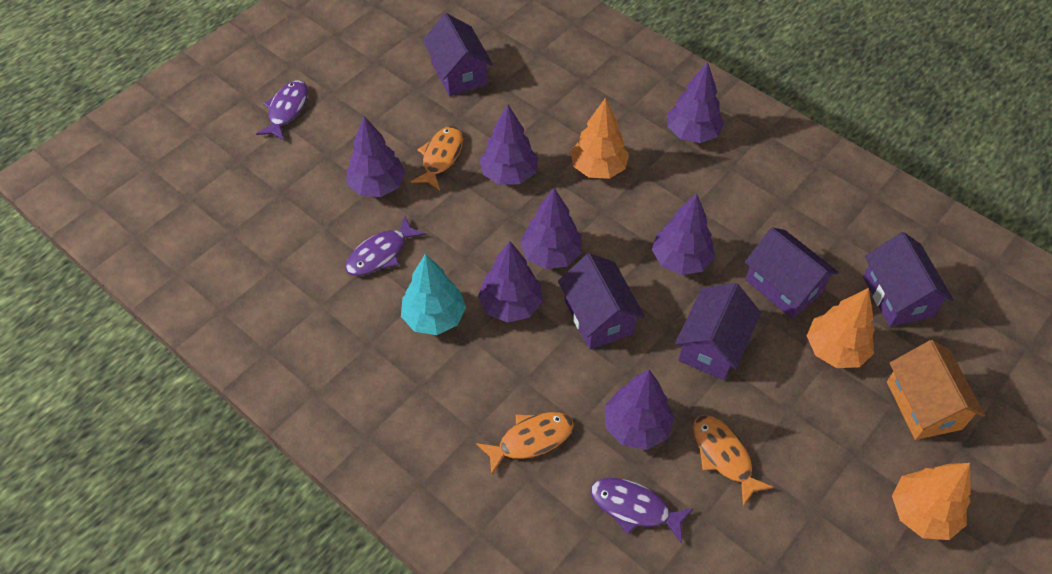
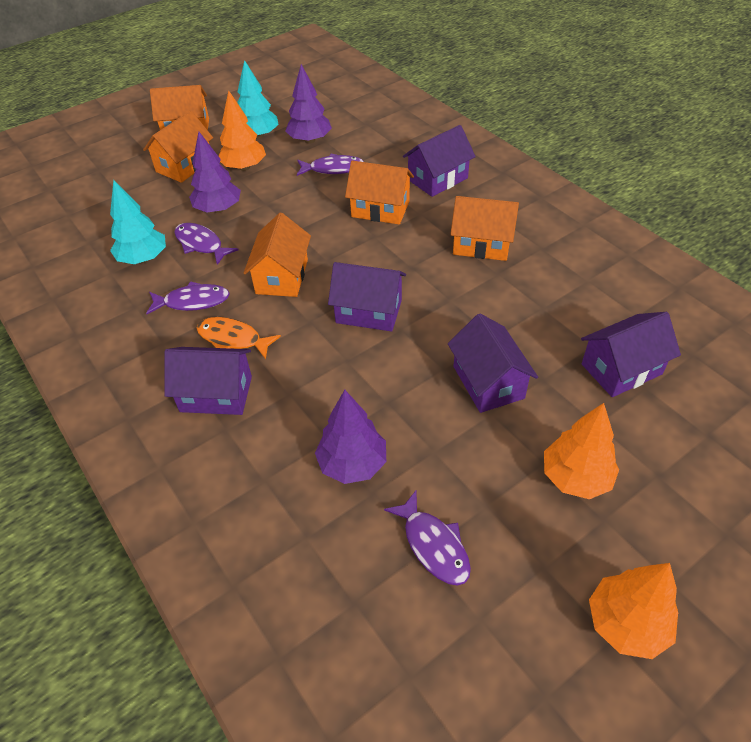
orange fish: [411,126,463,190] [476,412,574,476] [693,415,774,506] = 3 -> [197,317,281,359] = 1
orange house: [887,340,985,440] = 1 -> [143,111,213,183] [150,85,209,130] [244,213,311,297] [345,161,414,225] [450,196,519,261] = 5
purple fish: [256,80,308,140] [345,216,426,276] [590,478,694,544] = 3 -> [146,281,230,314] [174,223,238,265] [297,154,364,176] [384,491,471,586] = 4
purple tree: [347,116,406,197] [478,241,543,323] [479,104,538,185] [520,188,582,269] [605,370,674,450] [652,193,715,275] [667,62,724,143] = 7 -> [189,132,241,213] [285,64,332,144] [315,390,386,484] = 3
turquoise tree: [401,254,466,335] = 1 -> [110,180,166,264] [237,60,279,139] = 2

